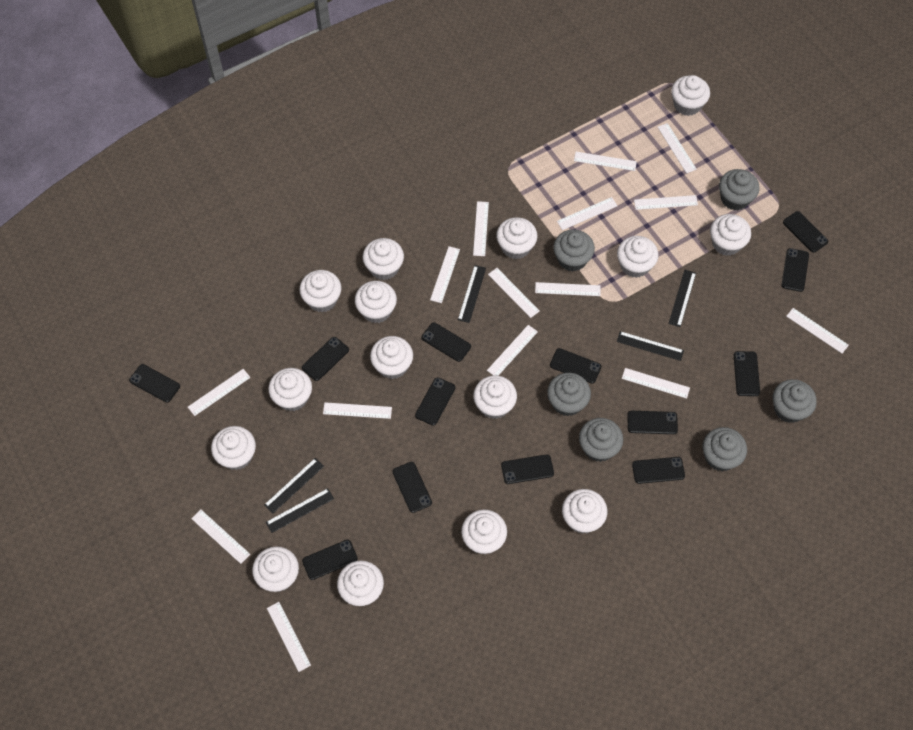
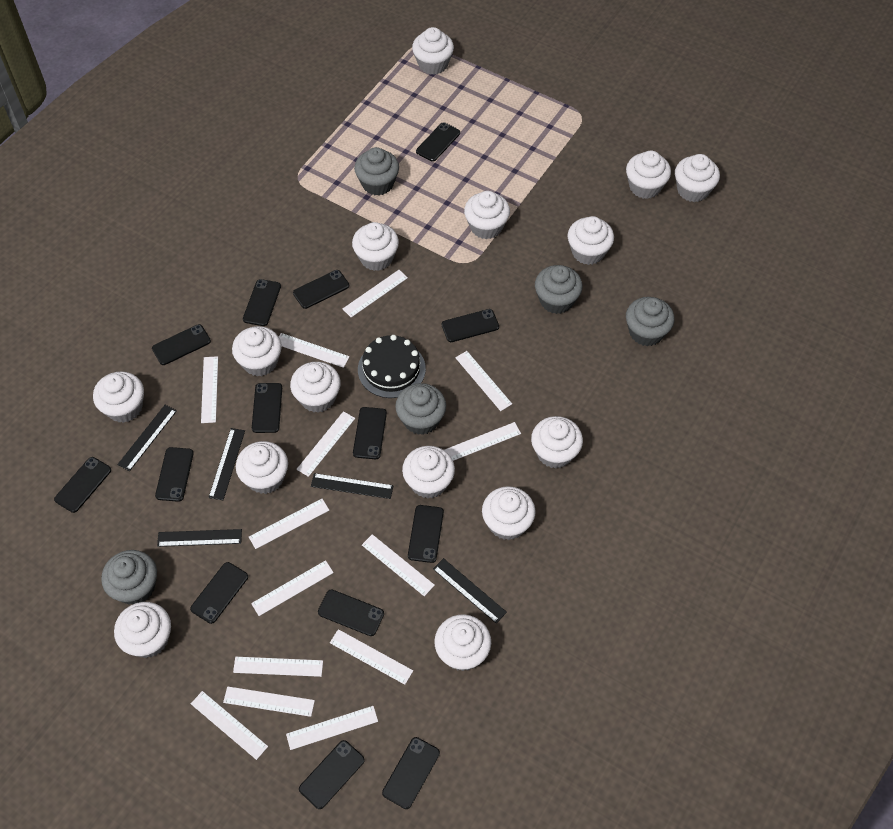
black cake: none = 0 -> [358,335,426,398] = 1
black phone: [129,364,180,403] [302,337,349,381] [302,540,358,580] [392,462,432,513] [415,377,455,426] [421,322,471,362] [501,454,554,484] [550,348,602,383] [627,411,678,434] [632,457,685,484] [734,351,760,396] [782,248,809,292] [783,211,828,253] = 13 -> [54,457,111,513] [152,324,211,365] [155,447,194,502] [190,562,248,624] [243,279,281,326] [252,383,282,433] [293,270,349,309] [299,740,365,809] [318,589,384,636] [353,407,387,459] [382,737,440,809] [408,505,444,563] [416,122,460,162] [441,309,499,342] = 14
grey cupcake: [547,373,591,416] [553,229,595,272] [579,418,623,462] [703,427,747,471] [719,169,759,211] [773,379,817,423] = 6 -> [101,550,157,605] [354,147,399,195] [395,383,446,435] [535,265,583,314] [626,297,674,346] = 5
white ruler: [188,369,251,416] [191,510,250,564] [267,602,311,672] [323,402,392,419] [430,246,460,303] [473,201,489,256] [487,325,538,376] [488,268,540,318] [535,282,601,296] [557,197,617,230] [574,152,637,171] [622,368,690,399] [634,195,698,210] [658,123,697,173] [786,308,849,353] = 15 -> [191,691,268,760] [201,356,218,423] [223,686,315,717] [233,657,323,677] [249,499,329,549] [251,560,334,616] [279,333,350,368] [286,706,378,750] [296,411,355,477] [330,629,413,685] [343,270,408,317] [362,534,435,596] [444,422,521,461] [455,351,512,411] = 14

